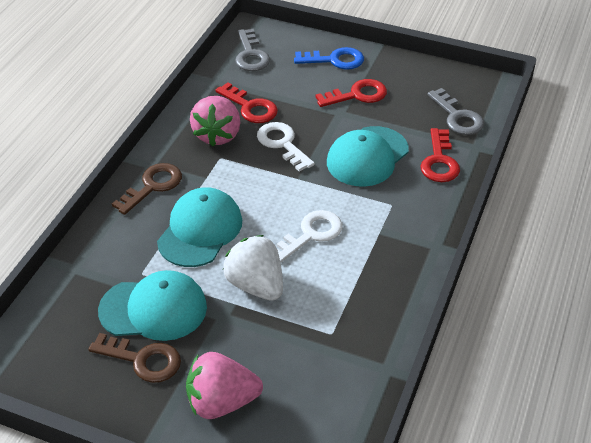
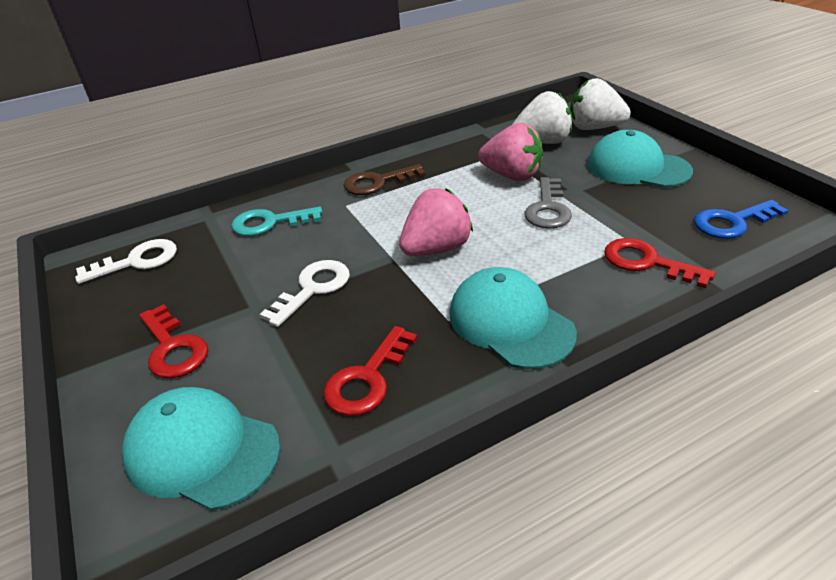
brown key: [88,333,181,383] [112,163,182,215] = 2 -> [343,164,426,195] = 1
grey key: [235,29,270,71] [427,88,484,135] = 2 -> [524,177,572,229] = 1
turquoise key: none = 0 -> [231,207,322,236] = 1
white strawberry: [223,235,283,301] = 1 -> [512,91,572,144] [570,78,631,130] = 2

